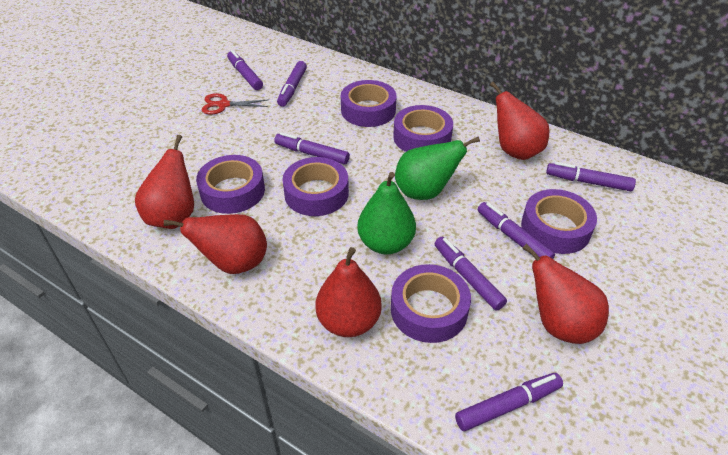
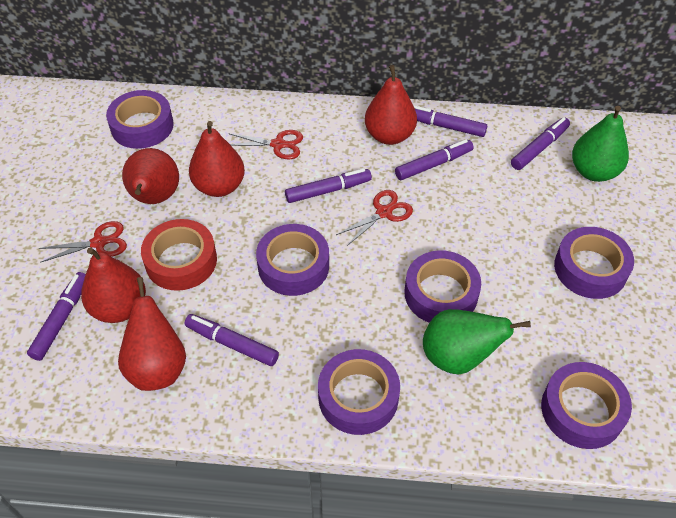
purple marker: [227,50,263,90] [274,132,350,165] [277,61,307,107] [434,237,507,311] [455,373,563,431] [478,202,555,259] [546,162,636,191] = 7 -> [27,272,86,361] [185,314,279,366] [285,169,372,203] [395,140,473,180] [413,105,487,137] [511,117,570,170] = 6
red scissors: [202,93,268,115] = 1 -> [39,221,127,263] [228,130,303,159] [336,190,413,246] = 3
red tape: none = 0 -> [141,219,217,291] = 1

